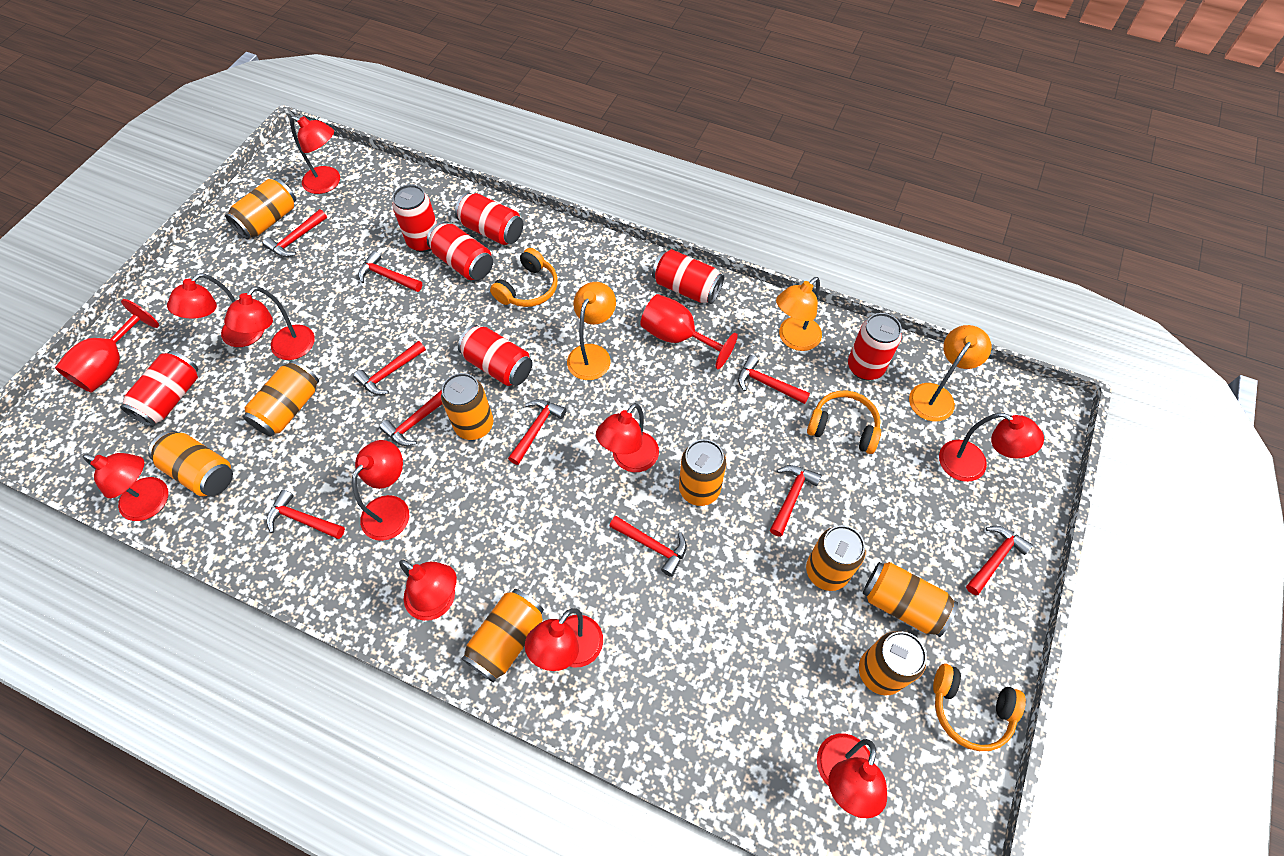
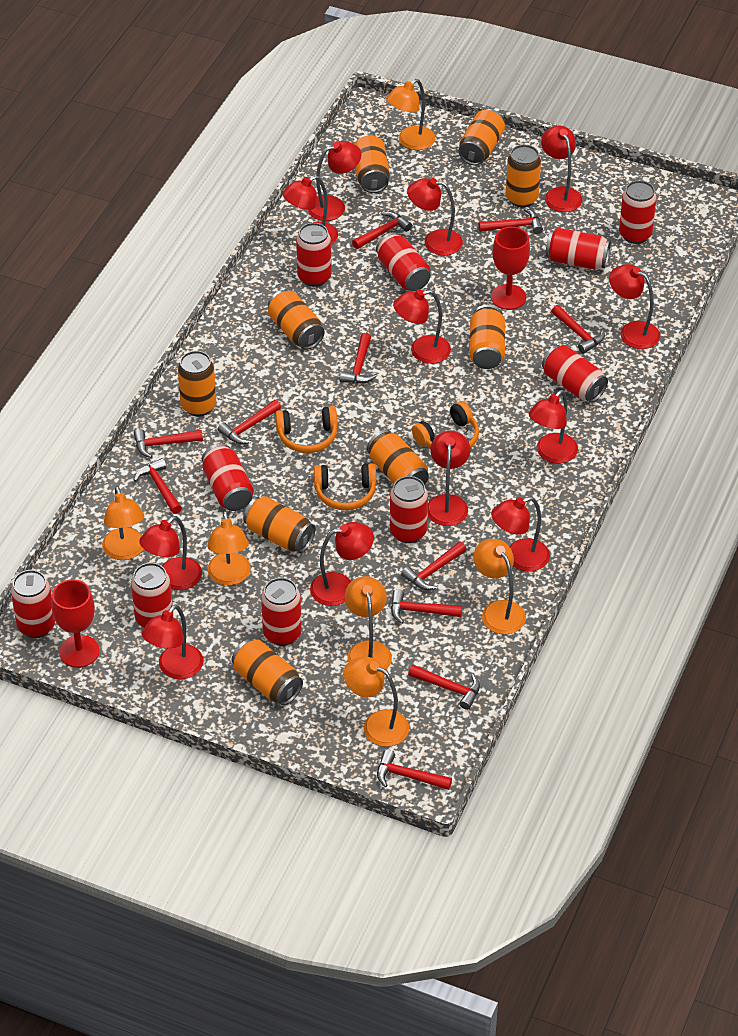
orange lamp: [567,282,616,380] [776,277,822,351] [909,325,991,422] = 3 -> [102,486,145,560] [207,511,251,585] [344,657,409,747] [345,576,392,670] [386,79,435,150] [473,539,526,634] = 6
red can: [120,351,199,427] [392,184,437,252] [427,222,493,280] [455,192,523,245] [458,324,533,386] [652,249,724,304] [848,313,902,380] = 7 -> [11,570,55,638] [131,563,173,628] [202,444,254,511] [261,578,302,646] [296,223,332,287] [376,232,430,291] [390,476,428,543] [542,345,608,403] [545,228,611,270] [619,180,657,244] = 10
red hammer: [263,209,327,257] [266,490,345,539] [354,341,426,395] [358,251,422,292] [379,390,442,446] [508,399,567,465] [609,516,687,577] [738,355,810,404] [770,465,822,537] [966,526,1033,595] = 10 -> [134,429,203,458] [134,458,182,514] [218,400,281,444] [339,333,377,384] [352,211,412,249] [377,749,452,790] [391,589,462,624] [401,542,467,590] [408,665,480,710] [479,208,543,234] [551,305,605,354] = 11
red lamp: [82,453,168,521] [167,273,264,347] [224,286,315,360] [290,116,340,194] [352,440,409,541] [399,560,457,621] [525,608,603,671] [596,403,659,472] [817,733,887,818] [939,413,1044,482] = 10 -> [139,516,202,590] [142,604,203,679] [283,176,338,245] [308,141,361,221] [310,522,374,606] [393,289,451,364] [407,178,463,255] [428,431,470,526] [491,497,550,571] [529,390,578,463] [541,126,582,212] [609,264,660,349] = 12

